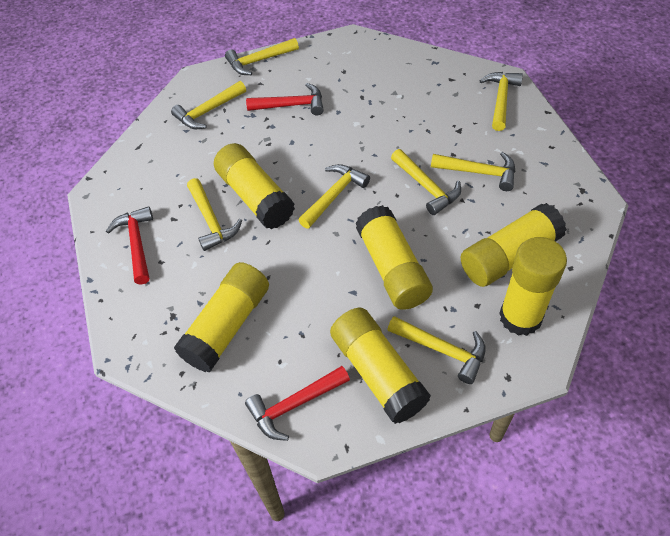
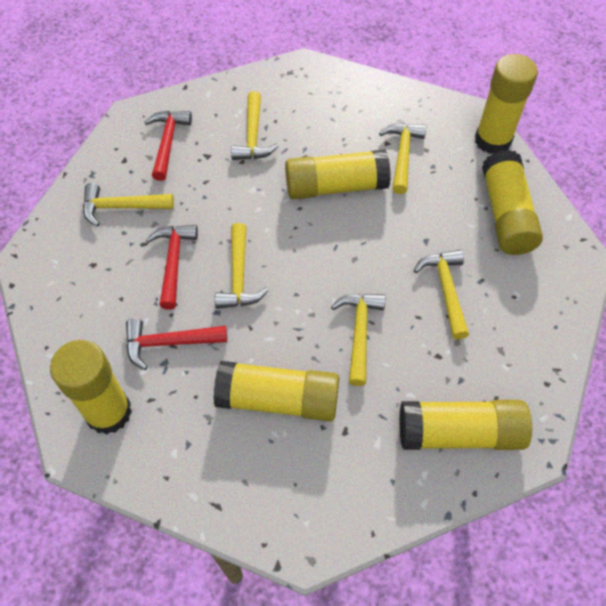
yellow hammer: [171,81,246,129] [187,178,242,251] [225,38,299,75] [299,164,370,229] [387,316,486,384] [391,149,461,215] [431,152,515,191] [480,72,523,131] = 8 -> [83,183,174,227] [215,223,268,309] [231,91,278,160] [331,294,385,386] [379,123,426,194] [414,250,469,339] = 6

